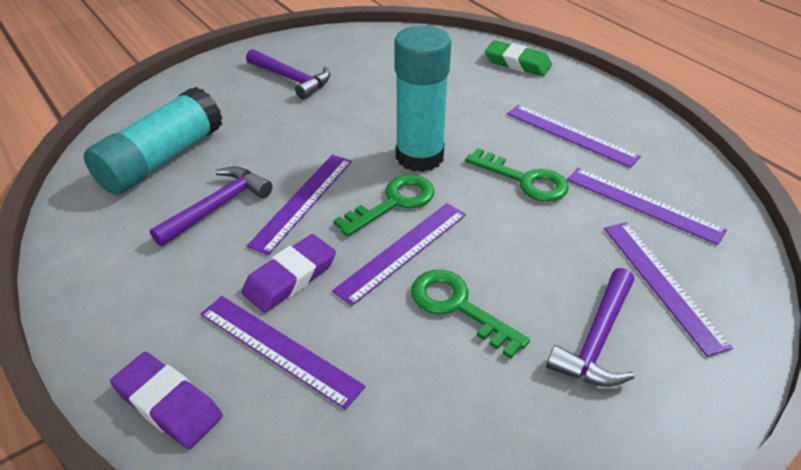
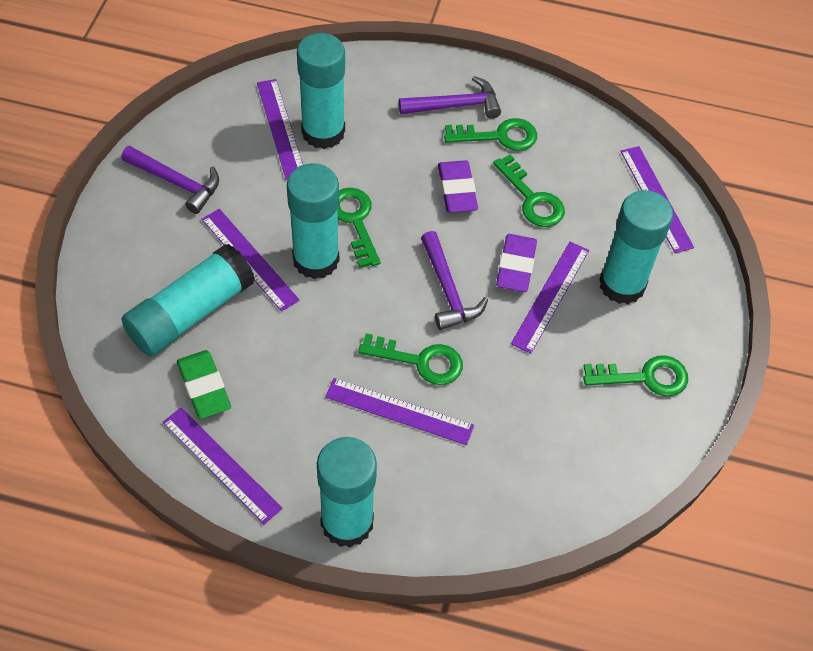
green key: [333,175,434,237] [411,270,530,359] [465,148,569,202] = 3 -> [338,188,381,268] [358,333,463,385] [444,118,537,151] [493,154,565,227] [583,355,688,396] = 5
turquoise glue stick: [84,87,222,195] [394,26,451,172] = 2 -> [121,244,255,357] [287,163,339,279] [297,33,345,149] [317,437,377,548] [599,190,673,304] = 5

